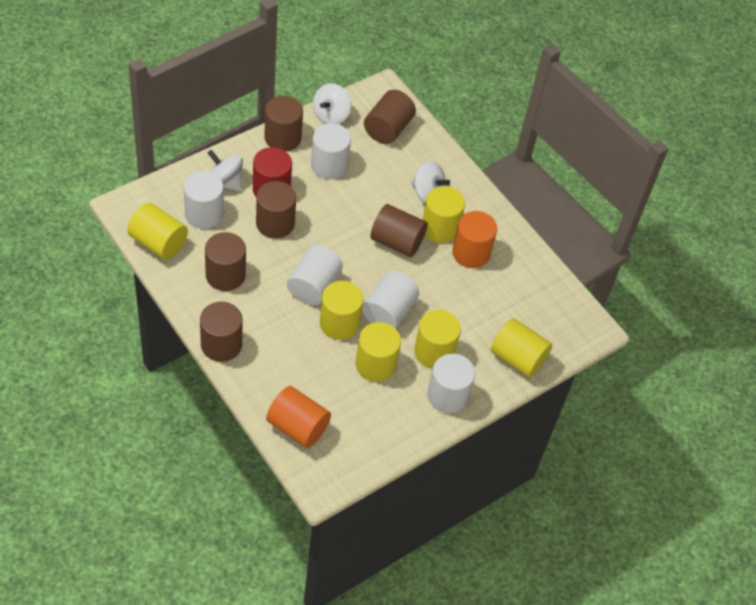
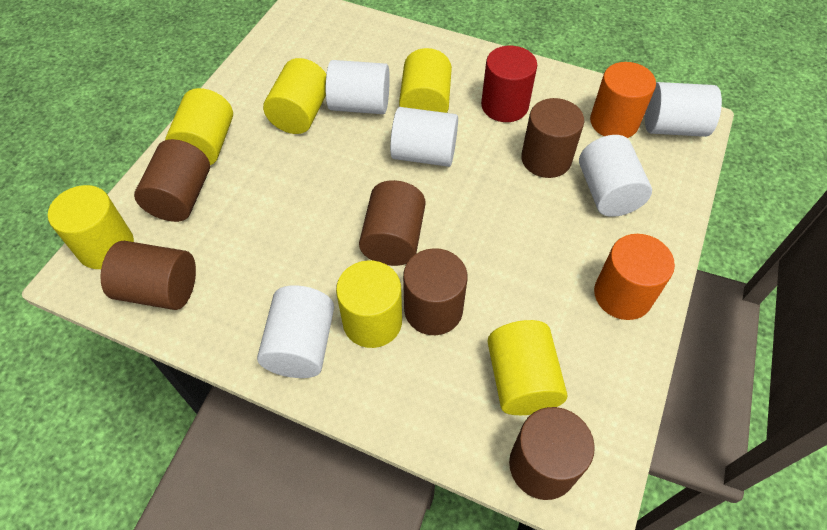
white spinning top: [208,150,243,191] [313,83,351,124] [411,161,450,203] = 3 -> none = 0

